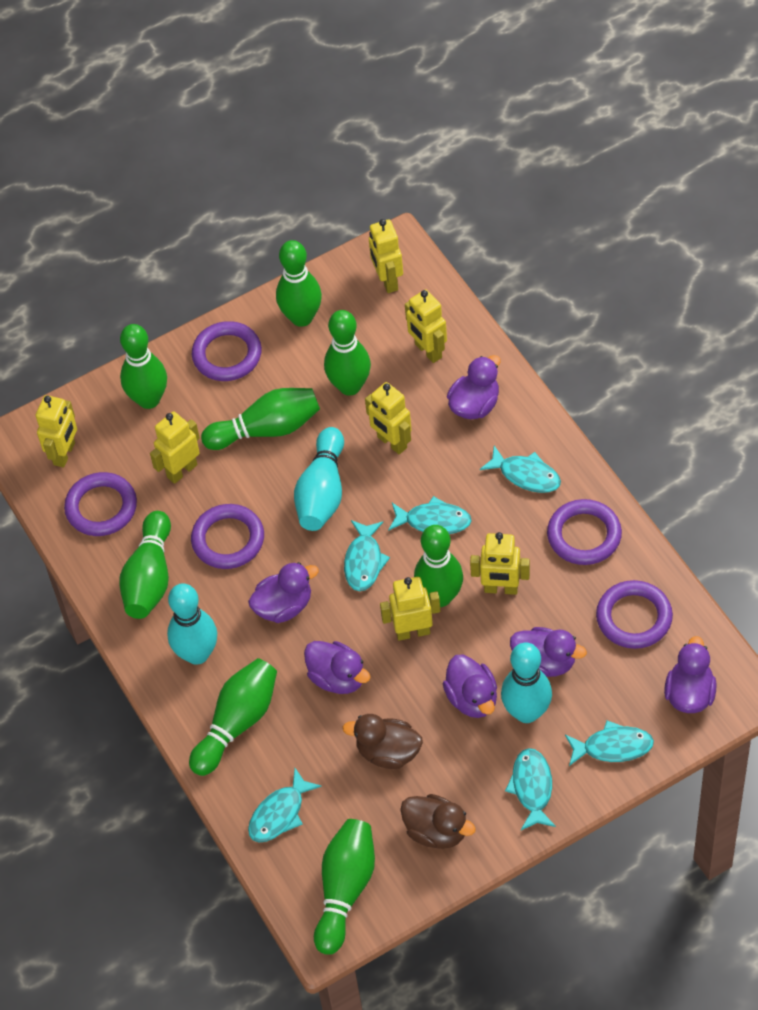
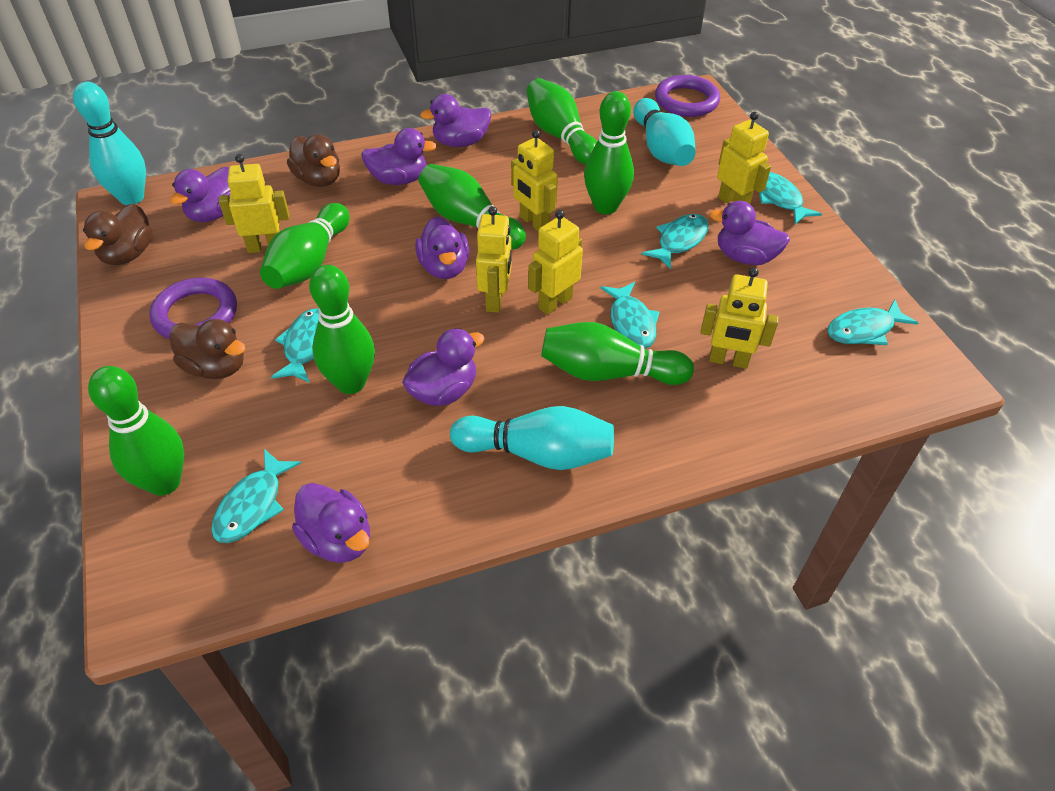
brown duck: [342,714,423,769] [400,794,476,849] = 2 -> [83,203,153,265] [169,319,245,379] [287,134,340,187] = 3
green bowling pin: [119,511,171,619] [120,324,167,409] [189,658,277,776] [201,388,320,450] [276,240,322,327] [314,819,375,955] [324,310,371,396] [414,525,463,607] = 8 -> [88,366,184,496] [260,203,349,289] [309,265,375,394] [419,164,526,249] [526,78,597,165] [541,322,694,385] [584,91,634,214] = 7
purple duck: [248,562,319,623] [304,641,370,694] [443,654,497,718] [447,355,500,419] [510,627,587,677] [664,636,717,713] = 6 -> [170,167,230,222] [292,483,370,563] [361,128,437,185] [402,328,485,406] [415,216,469,279] [420,94,491,147] [709,201,790,265] = 7
purple ring: [64,472,137,536] [191,504,264,569] [192,321,262,381] [547,499,622,565] [596,580,673,649] = 5 -> [149,278,237,339] [655,75,720,117] = 2
yellow robot: [36,395,77,467] [150,411,200,484] [365,382,411,454] [369,219,403,293] [380,577,441,641] [405,289,447,363] [470,532,530,595] = 7 -> [219,154,289,253] [476,206,512,313] [511,130,558,232] [528,210,583,315] [701,268,779,369] [717,112,771,204] = 6

